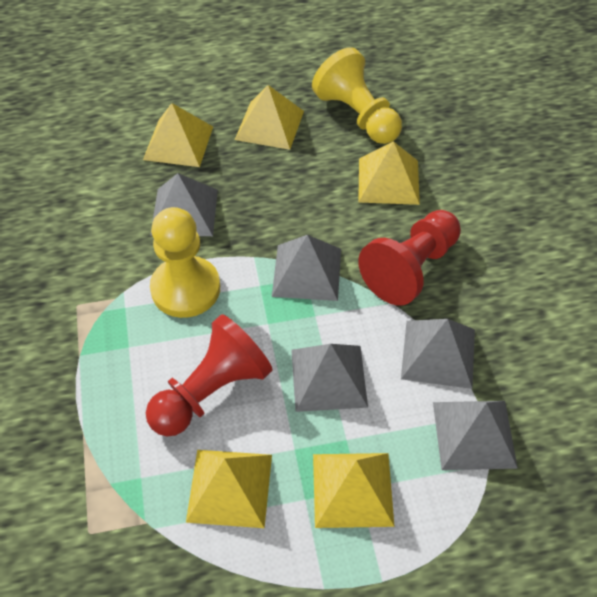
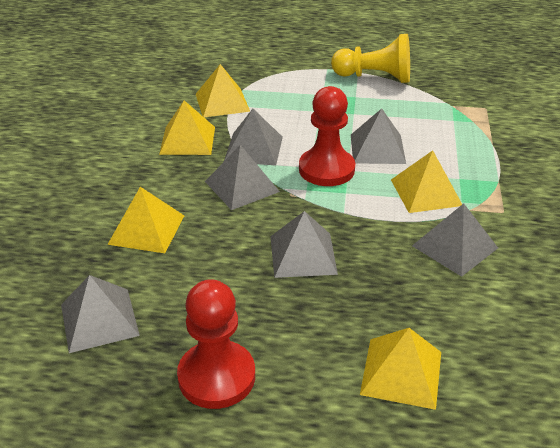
grey pyramid: [150,173,218,236] [272,235,341,301] [291,344,368,412] [401,319,475,389] [433,401,518,470] = 5 -> [61,275,140,353] [205,145,280,210] [224,109,283,166] [270,211,338,278] [351,109,406,164] [412,203,498,277] = 6
yellow pawn: [150,207,220,318] [312,47,402,144] = 2 -> [331,34,410,83] = 1

